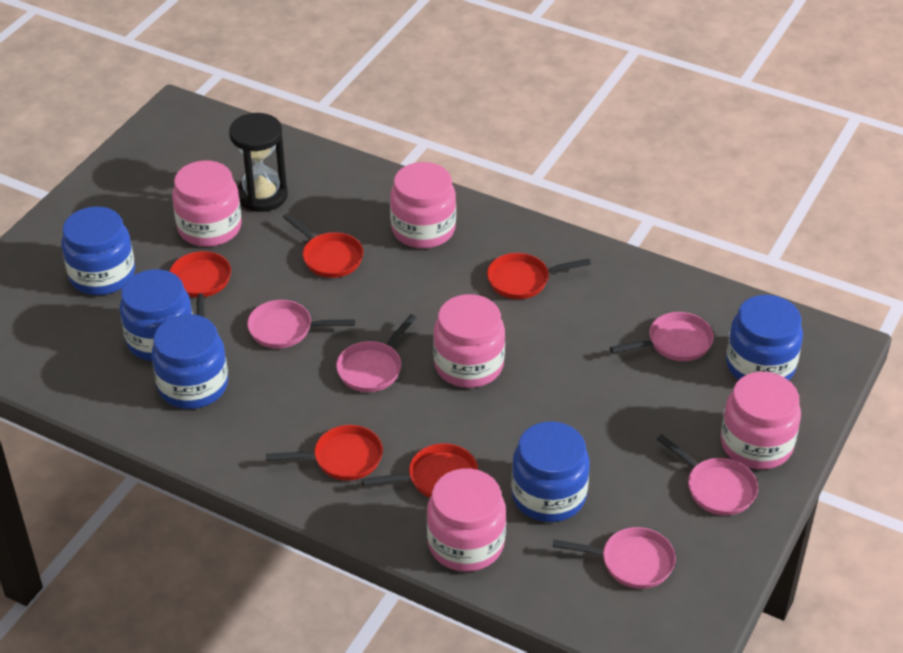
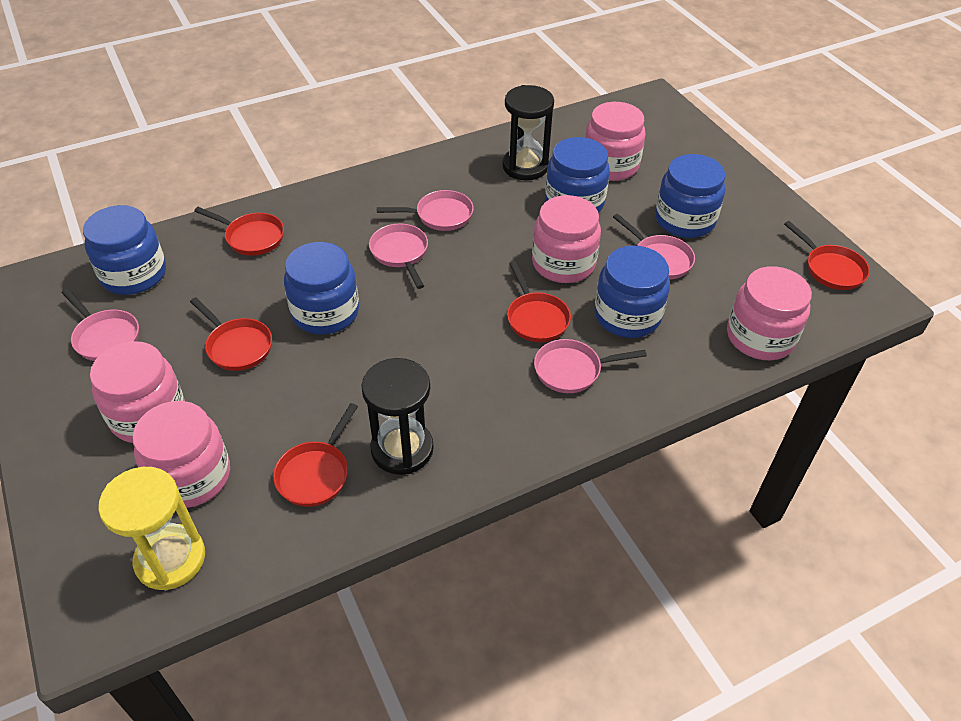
black hourglass: [229,113,288,212] = 1 -> [361,358,434,475] [502,85,554,180] = 2
yellow hourglass: none = 0 -> [98,467,205,590] = 1

